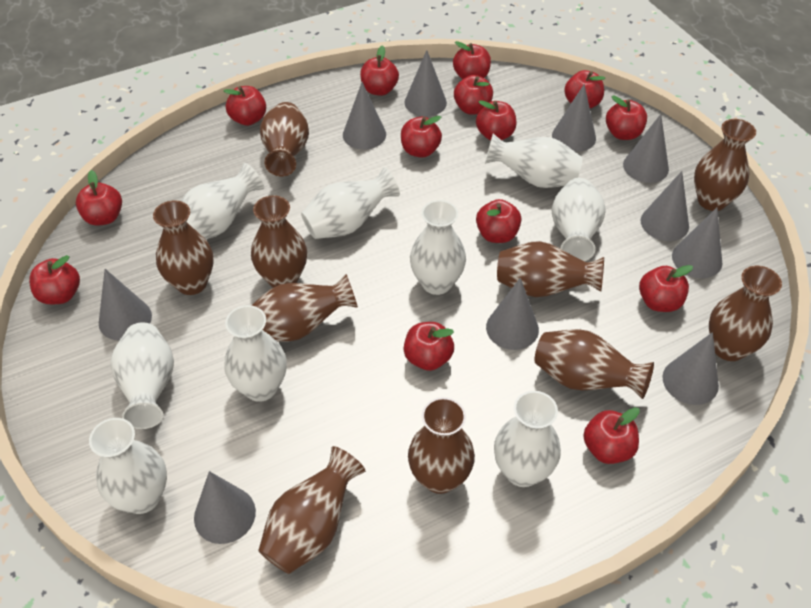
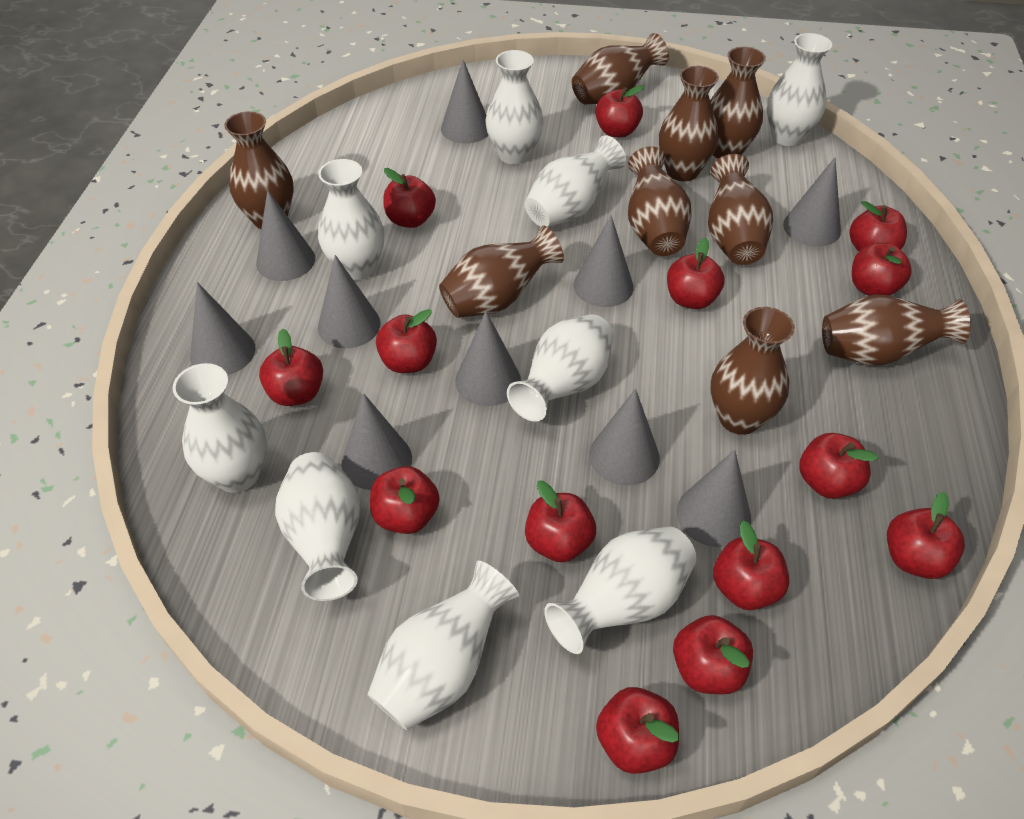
brown vase: [153,200,214,295] [251,195,307,288] [251,274,358,342] [258,446,365,574] [260,102,309,177] [408,397,475,494] [497,241,604,297] [535,329,654,399] [694,119,756,211] [709,266,782,361] = 10 -> [224,111,294,229] [439,226,564,318] [572,33,669,104] [628,146,692,256] [659,66,719,181] [708,154,773,265] [710,47,766,159] [710,307,795,435] [822,294,970,366] = 9

